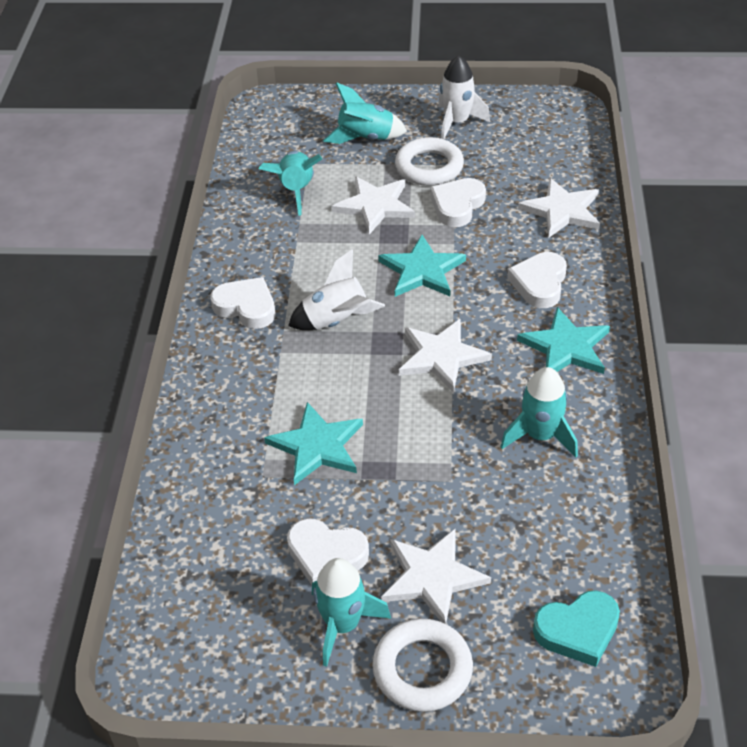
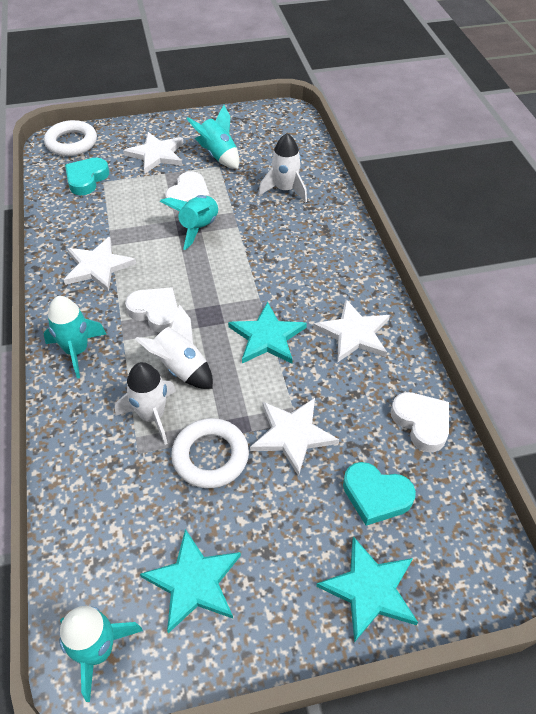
turquoise heart: [533,590,620,667] = 1 -> [65,158,109,195] [343,462,416,526] = 2
white heart: [210,277,275,329] [287,519,369,585] [430,178,486,227] [507,252,567,308] = 4 -> [125,287,178,333] [165,171,210,210] [391,392,449,452] = 3
white rocket: [288,249,385,330] [438,56,490,139] = 2 -> [115,362,176,445] [135,304,213,389] [258,133,307,203] = 3

